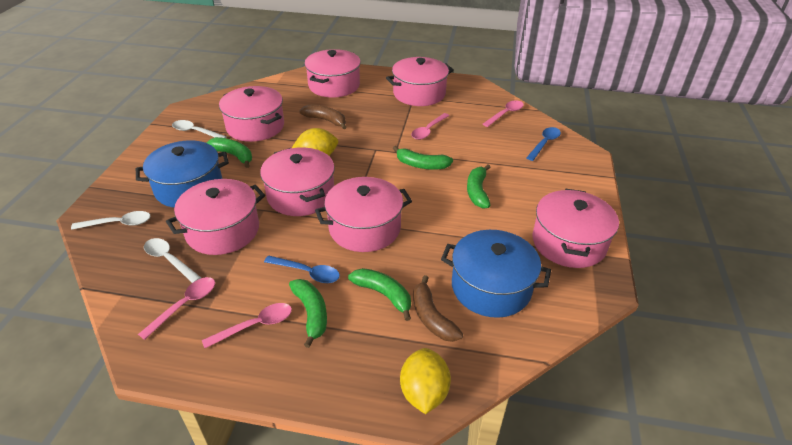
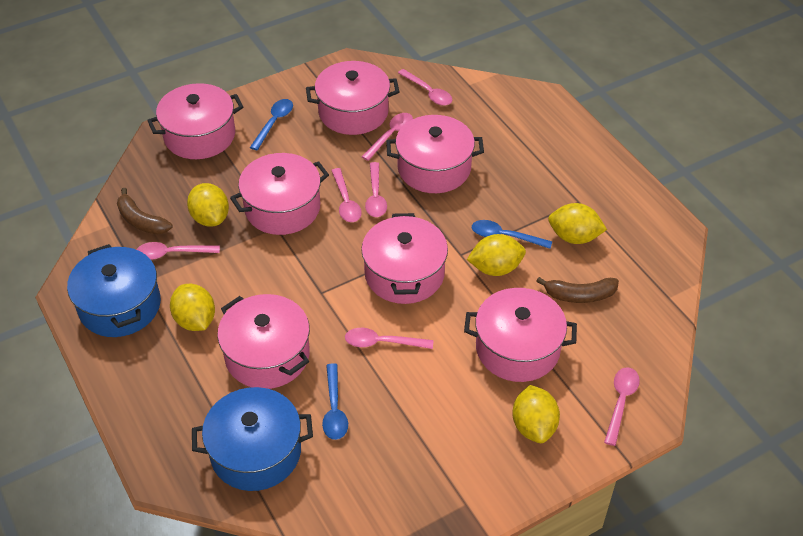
blue spoon: [264,255,340,283] [526,127,561,161] = 2 -> [250,99,293,150] [322,363,348,440] [472,220,552,249] = 3
green banana: [207,137,252,168] [289,279,327,348] [348,268,411,321] [393,146,453,170] [467,165,491,209] = 5 -> none = 0
pink spoon: [138,277,215,340] [202,303,292,348] [411,113,450,140] [483,100,524,127] = 4 -> [137,242,220,260] [331,168,362,222] [345,328,433,349] [361,113,413,161] [365,162,387,217] [398,69,452,106] [604,367,640,446] = 7
white spoon: [71,211,150,230] [144,238,201,283] [172,120,227,138] = 3 -> none = 0
yellow lemon: [292,128,338,156] [400,348,451,414] = 2 -> [170,284,215,331] [187,183,229,227] [467,234,526,276] [512,385,560,443] [548,203,607,244] = 5

